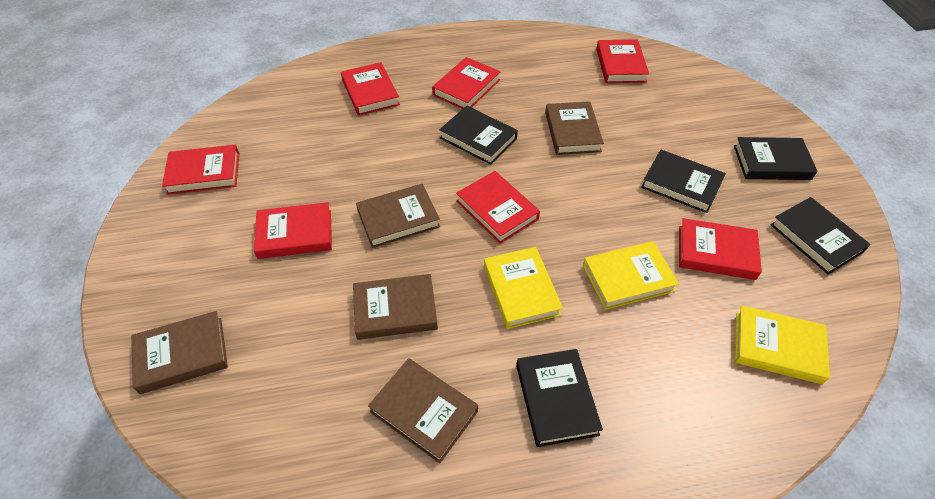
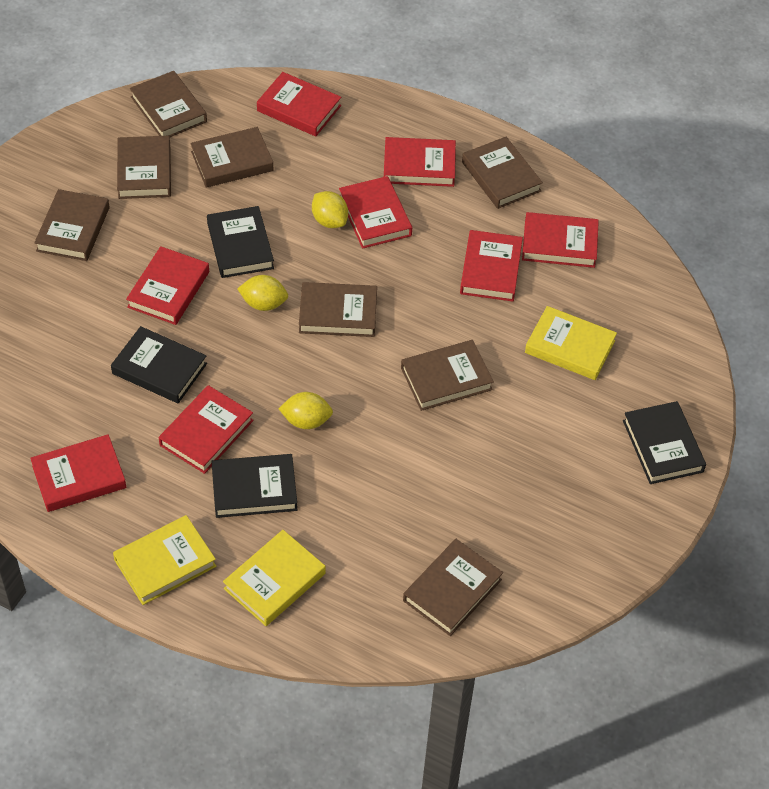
black book: [439,106,518,165] [516,349,603,447] [641,150,726,213] [734,137,818,180] [770,197,871,275] = 5 -> [111,326,207,403] [207,206,274,278] [211,454,297,518] [623,401,706,484] = 4
brown book: [131,311,228,394] [353,274,438,340] [356,184,440,248] [368,358,478,463] [545,101,604,155] = 5 -> [34,189,110,261] [117,136,171,199] [130,71,207,137] [190,127,274,188] [299,282,377,337] [401,340,494,411] [403,539,503,636] [462,137,543,209] = 8
red book: [162,145,239,195] [254,202,332,259] [341,62,400,116] [432,57,501,109] [456,171,540,244] [596,39,649,83] [679,218,762,280] = 7 -> [30,434,126,512] [126,246,209,325] [159,385,254,474] [257,72,341,136] [339,176,412,249] [384,137,456,187] [460,230,523,302] [522,212,599,268] = 8
yellow lemon: none = 0 -> [237,275,288,311] [279,392,333,429] [312,191,348,228] = 3

